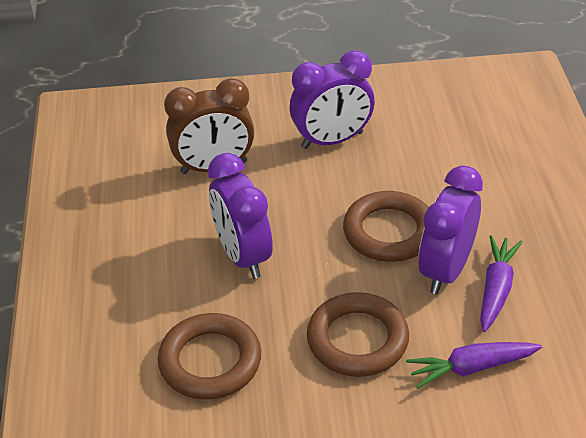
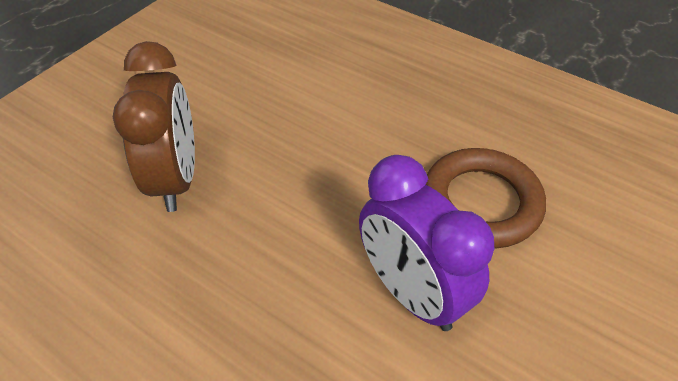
brown ring: [158,313,261,400] [307,292,409,377] [343,191,428,262] = 3 -> [426,148,546,249] = 1
purple carrot: [406,342,542,389] [480,235,522,332] = 2 -> none = 0
purple clock: [208,153,273,279] [290,50,375,149] [418,165,483,294] = 3 -> [359,155,494,331] = 1

